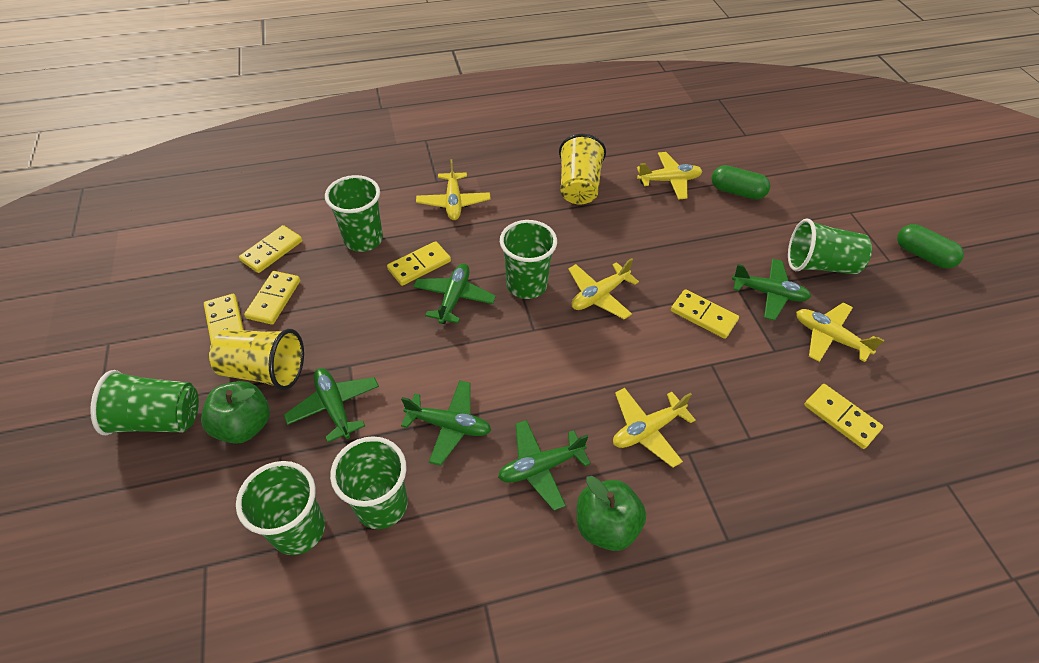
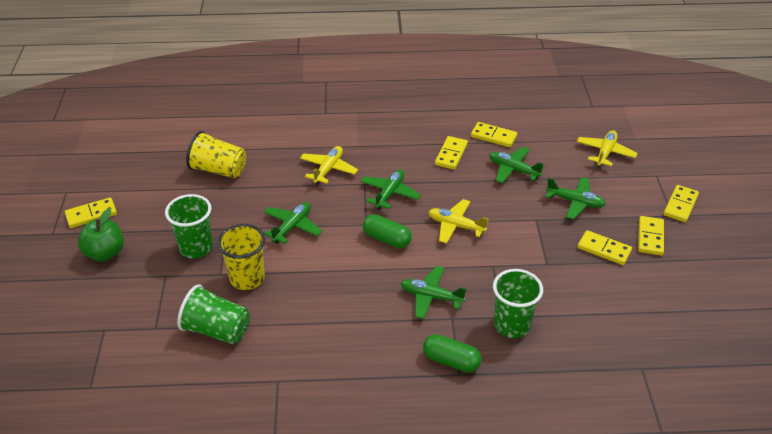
green apple: [201,381,270,444] [577,476,646,551] = 2 -> [78,208,124,261] = 1
green cup: [90,370,199,435] [236,461,325,555] [325,175,383,252] [330,436,408,529] [500,220,557,299] [788,219,872,274] = 6 -> [165,194,213,258] [177,284,250,344] [493,269,543,338] = 3
yellow plane: [416,159,491,220] [568,258,639,320] [613,388,696,468] [637,152,702,200] [796,303,884,362] = 5 -> [300,146,358,185] [429,199,489,244] [577,130,638,167] = 3

